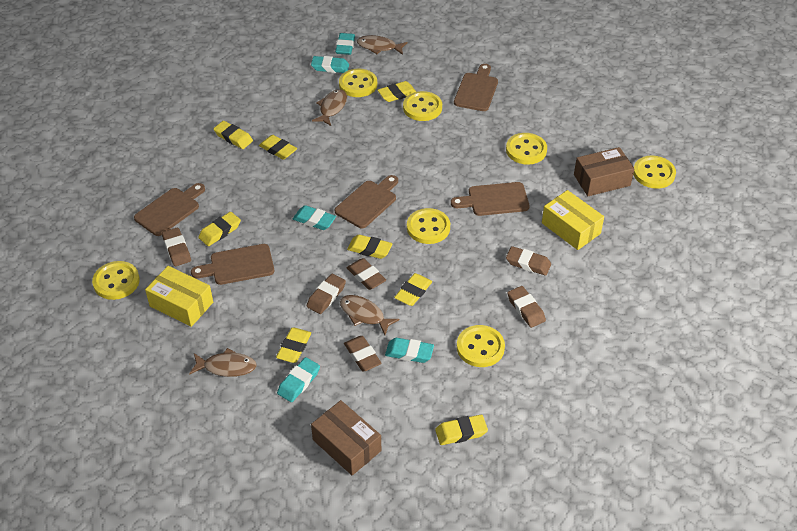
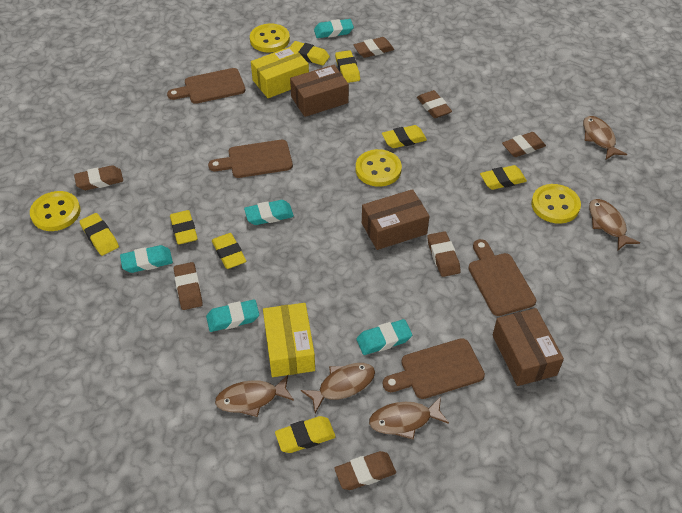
brown box: [311,400,381,476] [574,147,634,196] = 2 -> [290,65,349,117] [362,189,429,250] [493,308,564,386] = 3
brown cutting board: [134,183,205,236] [191,244,274,285] [335,175,398,228] [451,182,530,216] [454,64,498,111] = 5 -> [167,68,246,104] [208,140,293,178] [383,338,485,399] [469,239,536,316] = 4
brown eraser: [162,228,191,266] [307,274,346,314] [344,336,382,371] [347,258,386,290] [506,246,551,276] [507,286,546,328] = 6 -> [74,165,123,190] [174,262,203,310] [334,451,396,490] [353,37,394,58] [417,90,452,118] [427,231,461,277] [502,132,546,157] = 7
brown fish: [189,348,257,377] [312,89,347,126] [340,295,399,335] [357,35,408,55] = 4 -> [215,375,294,417] [301,363,375,413] [369,397,449,440] [583,116,627,160] [589,199,640,250] = 5
yellow button: [92,261,140,300] [339,69,377,97] [403,91,442,121] [407,208,450,244] [457,325,505,367] [506,133,547,165] [633,156,676,189] = 7 -> [30,191,80,231] [250,23,290,52] [356,149,402,187] [531,184,581,224] = 4

